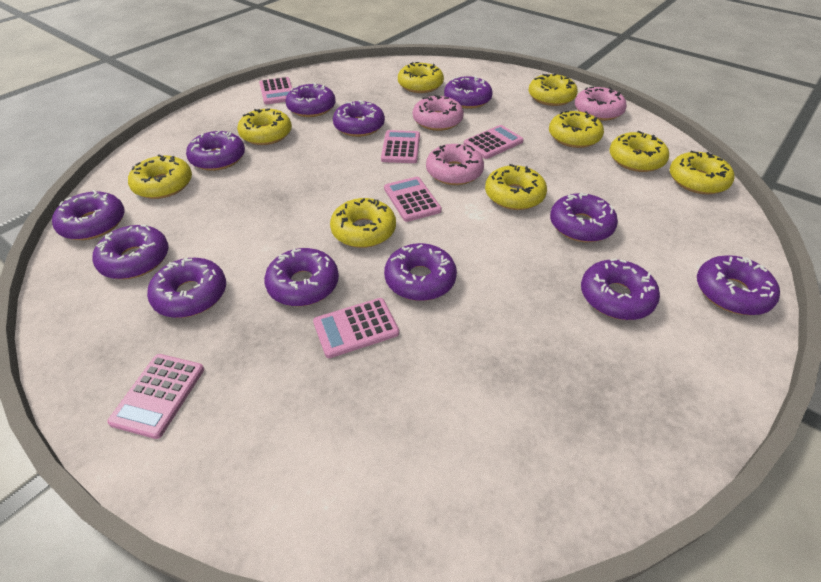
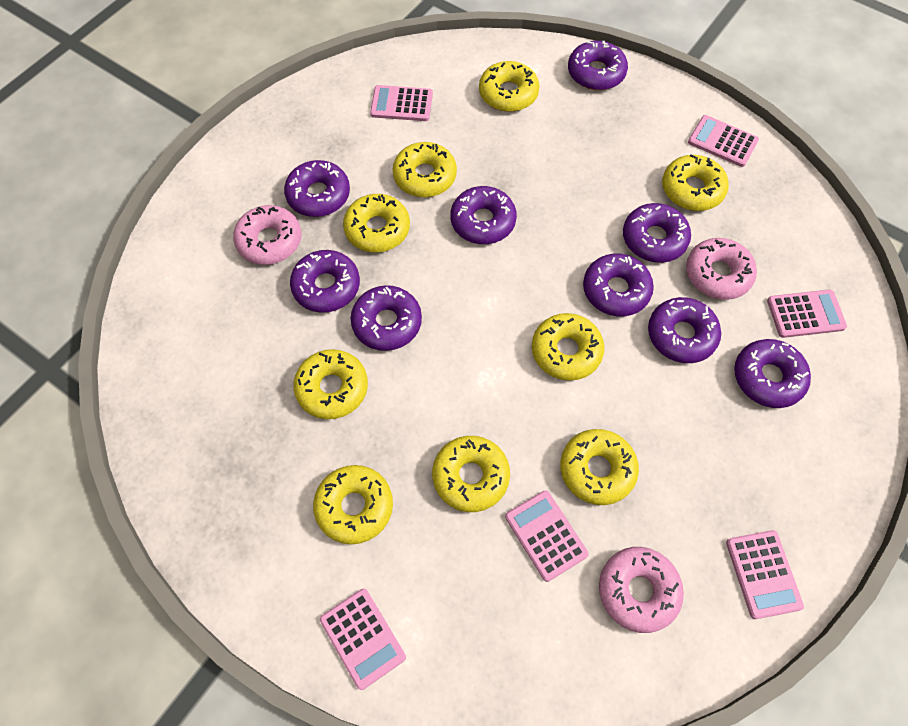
purple donut: [52,190,125,240] [92,225,169,279] [147,257,226,318] [186,131,245,171] [264,248,339,306] [285,82,336,117] [333,100,385,137] [384,243,457,301] [444,76,493,109] [550,193,618,242] [581,258,660,320] [697,255,780,315] = 12 -> [284,160,350,217] [290,250,360,313] [351,285,422,351] [451,186,517,244] [568,41,628,90] [583,254,654,316] [623,203,691,263] [648,297,721,363] [734,339,811,408] = 9

